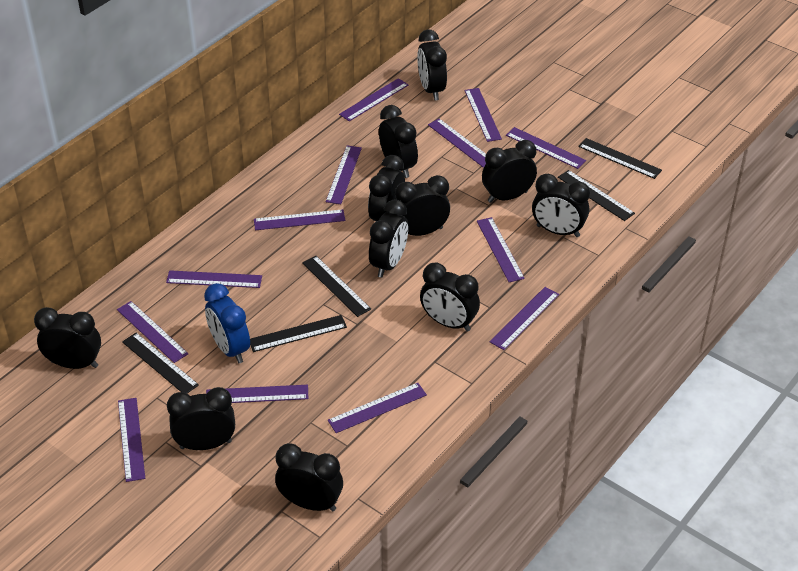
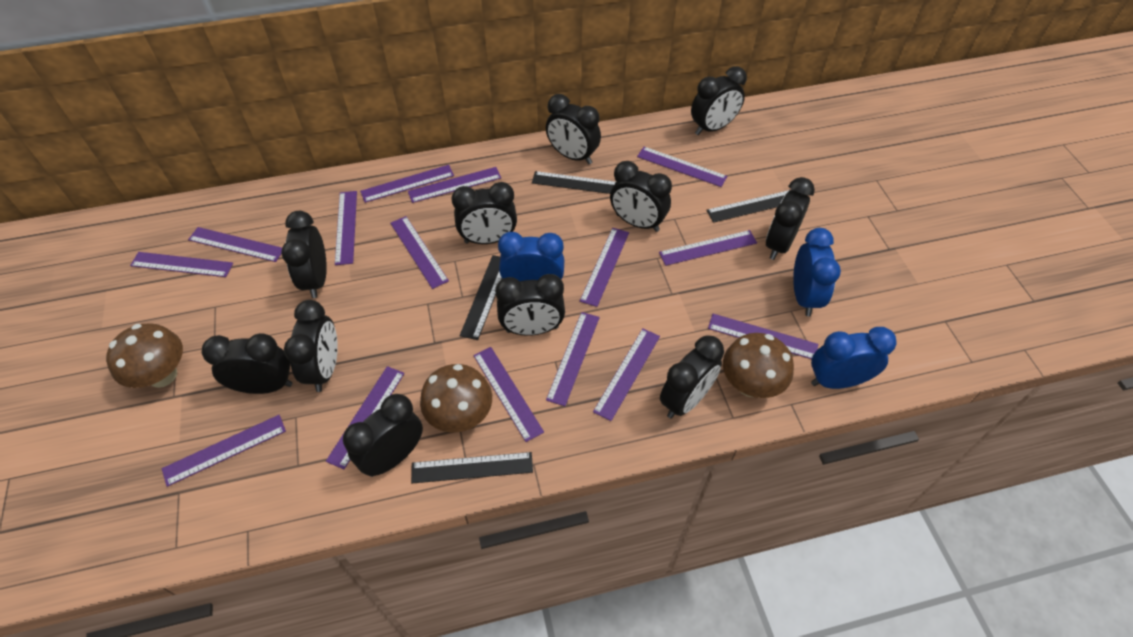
black ruler: [122,333,199,394] [250,315,347,352] [302,256,371,317] [558,170,635,221] [578,138,662,179] = 5 -> [411,452,533,483] [460,255,502,340] [532,171,616,194] [706,190,789,223] = 4
blue clock: [204,283,250,363] = 1 -> [498,232,564,281] [793,228,841,316] [811,327,897,389] = 3
brown mushroom: none = 0 -> [106,323,183,388] [420,364,492,432] [723,333,794,398] = 3
purple ruler: [117,301,188,363] [118,398,145,482] [166,270,262,288] [206,385,308,403] [254,209,345,230] [326,145,362,204] [328,383,427,433] [339,78,409,121] [428,118,486,168] [465,88,502,142] [477,217,525,282] [490,287,559,350] [506,127,586,169] = 13 -> [130,252,233,277] [162,415,286,487] [188,227,282,262] [326,366,405,469] [335,191,357,265] [360,165,454,203] [390,216,449,289] [408,167,501,203] [473,347,544,442] [546,312,600,406] [580,228,629,307] [593,328,660,421] [637,147,727,187] [659,230,757,266] [708,314,818,359] = 15

